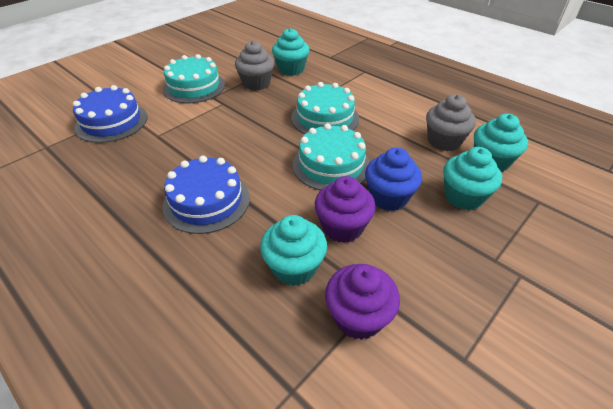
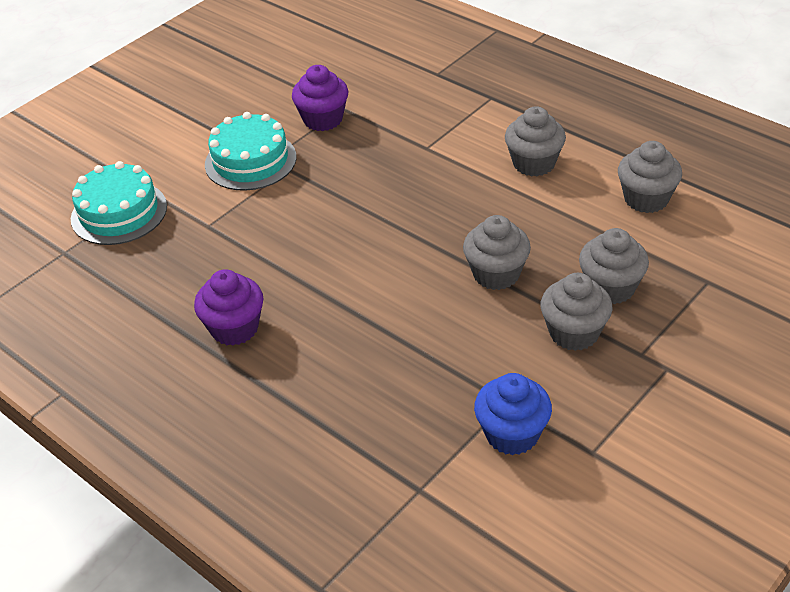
blue cake: [73,85,147,143] [163,156,250,234] = 2 -> none = 0
grey cupcake: [235,41,275,91] [426,94,476,151] = 2 -> [463,215,531,290] [505,106,566,177] [540,273,612,351] [579,228,649,304] [618,141,682,213] = 5
turquoise cake: [163,54,225,103] [291,82,359,134] [293,123,370,190] = 3 -> [71,161,167,245] [205,112,297,191] = 2
turquoise cupcake: [260,215,327,286] [272,28,310,76] [443,147,502,210] [474,114,528,172] = 4 -> none = 0

